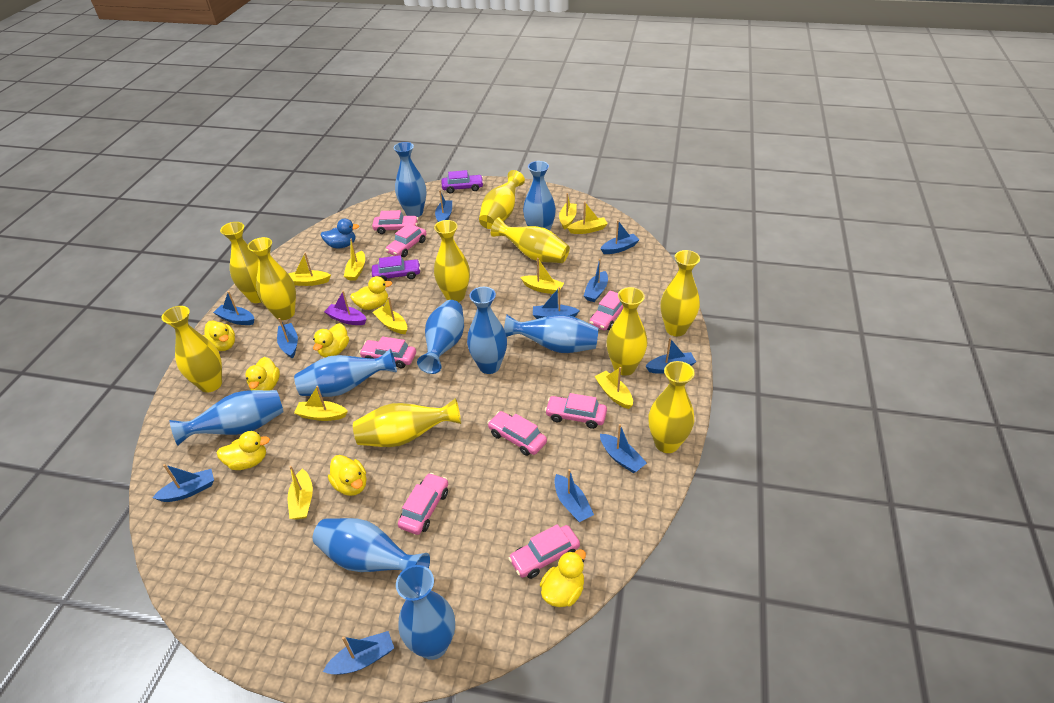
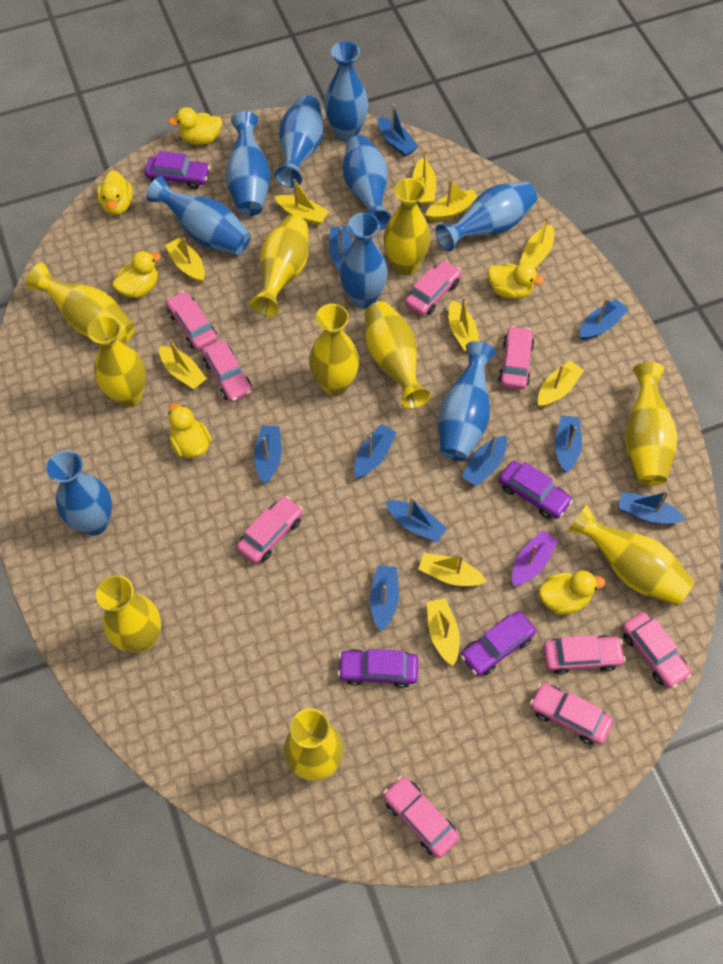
blue boat: [152,464,214,502] [213,291,255,325] [277,318,298,359] [323,631,394,675] [435,190,452,222] [533,287,580,319] [554,469,594,522] [584,259,608,302] [600,424,647,473] [601,220,640,254] [645,338,696,374] = 11 -> [254,426,282,484] [329,226,352,272] [354,424,397,478] [370,565,399,631] [378,104,418,157] [386,496,447,542] [462,434,507,487] [555,415,582,473] [580,298,629,340] [618,491,686,524] = 10
blue duck: [321,219,359,248] = 1 -> none = 0
pink car: [359,336,416,368] [372,210,418,234] [386,223,427,257] [398,473,448,535] [488,411,547,456] [508,524,580,579] [545,393,607,429] [589,290,623,331] = 8 -> [166,291,217,350] [202,340,252,402] [237,496,303,564] [383,776,459,858] [405,260,461,316] [498,326,534,390] [530,683,613,745] [543,635,625,675] [622,612,691,688] = 9
purple car: [372,255,421,281] [442,170,484,194] = 2 -> [145,151,210,189] [338,649,418,688] [461,611,536,676] [499,461,573,519] = 4
yellow boat: [288,466,313,519] [289,253,331,286] [294,386,348,421] [344,239,365,281] [373,297,407,334] [520,258,564,294] [559,193,577,230] [567,202,608,234] [594,367,633,409] = 9 -> [159,339,207,389] [165,238,205,283] [274,179,329,226] [412,150,436,205] [418,553,487,586] [426,180,478,221] [427,598,460,666] [448,297,479,351] [520,217,554,268] [538,360,584,407] = 10
yellow duck: [203,320,235,351] [217,431,270,470] [245,357,280,390] [313,323,349,357] [328,455,366,496] [350,276,392,310] [540,549,586,607] = 7 -> [97,170,133,215] [112,250,161,298] [168,107,222,145] [168,403,212,458] [488,263,544,299] [539,571,605,615] = 6

